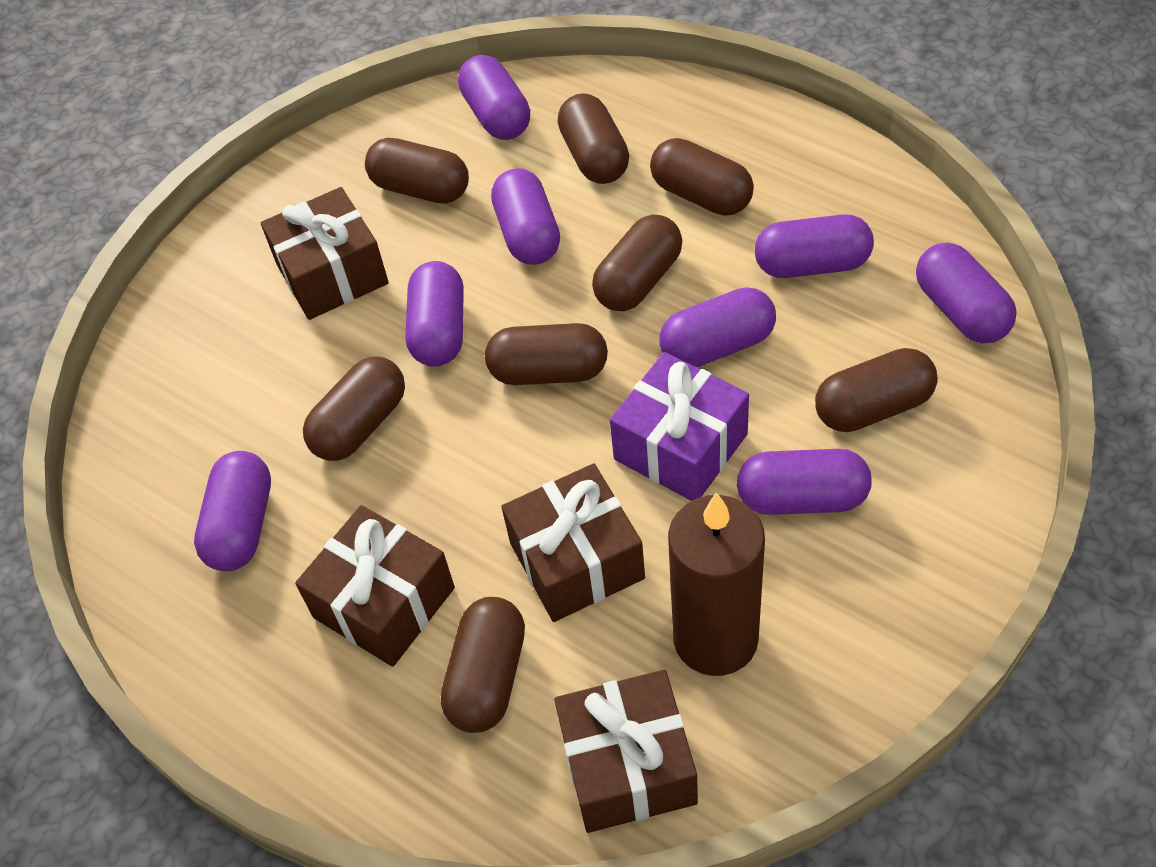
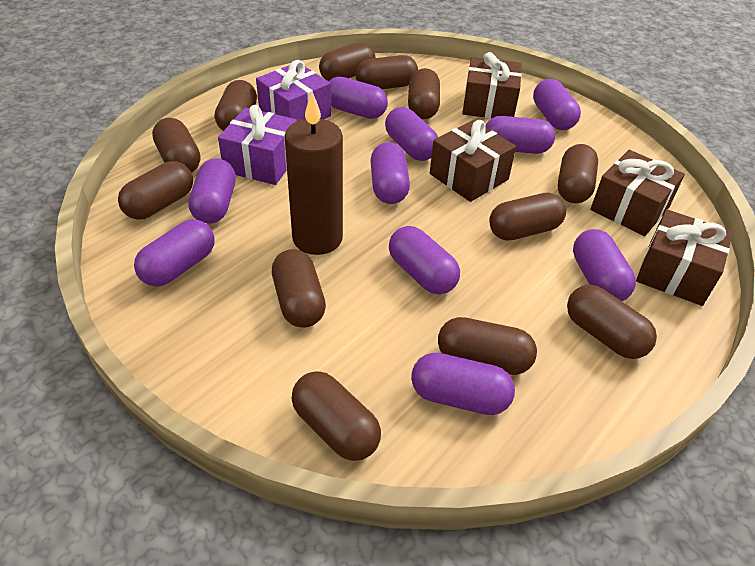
brown capsule: [303,356,405,461] [365,138,469,203] [441,597,525,733] [485,323,608,385] [558,93,629,184] [592,215,682,311] [650,138,754,216] [815,348,938,432] = 8 -> [118,161,193,220] [152,118,200,173] [215,80,257,131] [272,249,326,328] [292,371,381,461] [319,42,375,81] [356,55,418,89] [408,68,440,119] [438,317,537,375] [489,193,566,241] [558,144,598,203] [567,285,657,359] = 12
purple capsule: [194,451,271,571] [405,261,464,367] [458,55,530,140] [491,168,560,265] [659,287,776,367] [737,449,872,515] [755,214,874,278] [916,243,1017,343] = 8 -> [134,219,215,287] [188,158,236,224] [329,77,388,119] [370,142,410,204] [385,107,438,161] [389,226,460,294] [411,353,515,415] [485,116,555,154] [533,79,581,130] [573,229,636,301] = 10
purple gift: [610,352,749,501] = 1 -> [218,105,297,185] [256,60,331,121] = 2

